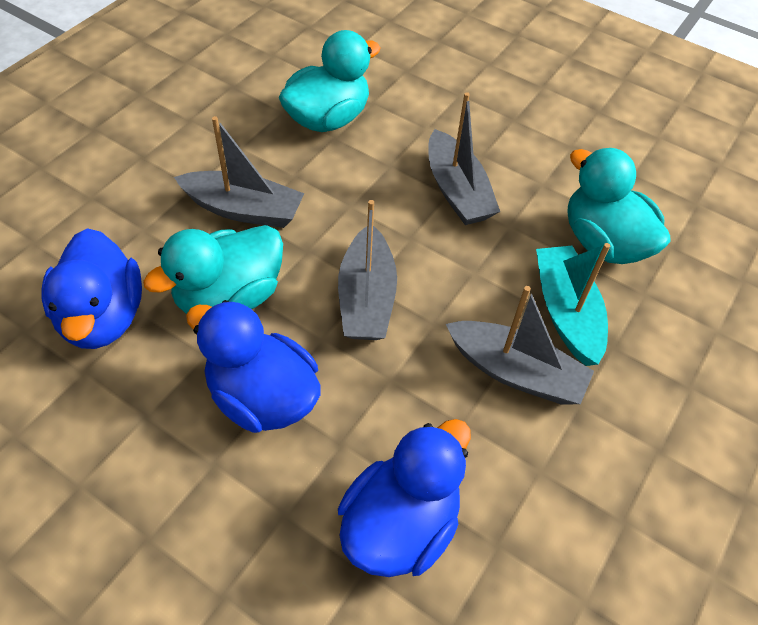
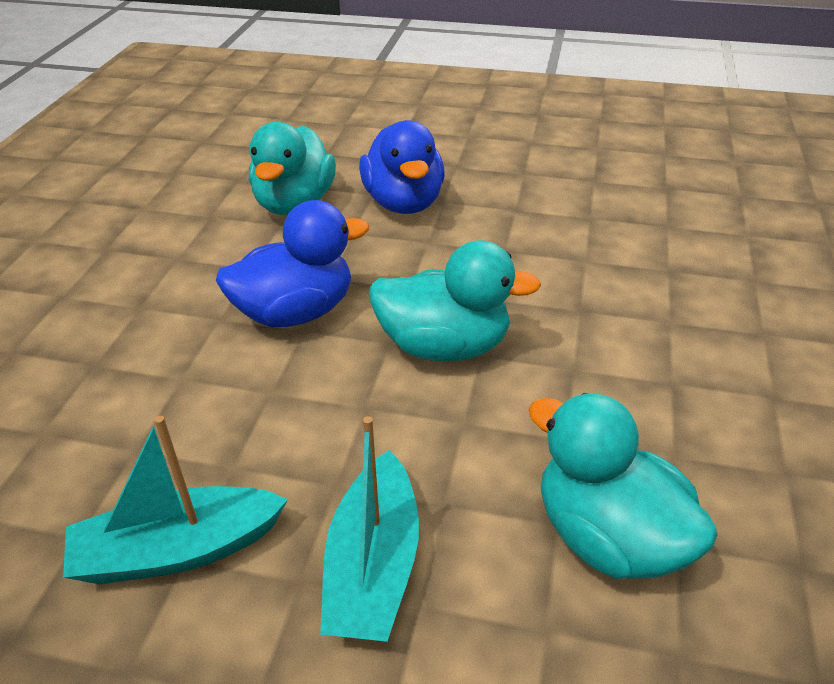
blue duck: [41,228,142,349] [186,300,321,433] [338,419,471,577] = 3 -> [216,200,369,327] [359,120,445,214] = 2
grey boat: [174,116,304,228] [338,200,397,340] [428,92,500,225] [446,286,594,405] = 4 -> none = 0
turquoise boat: [536,243,610,366] = 1 -> [63,416,288,584] [320,416,419,642] = 2

